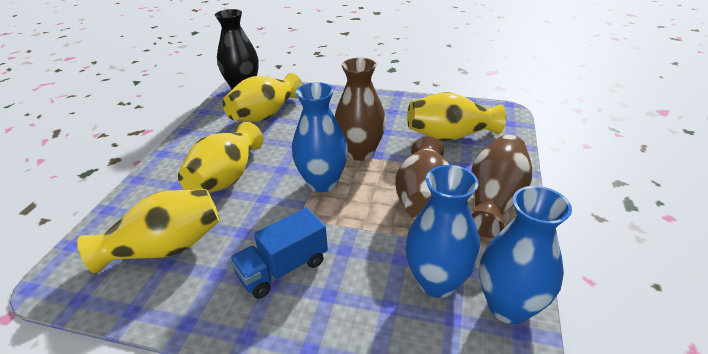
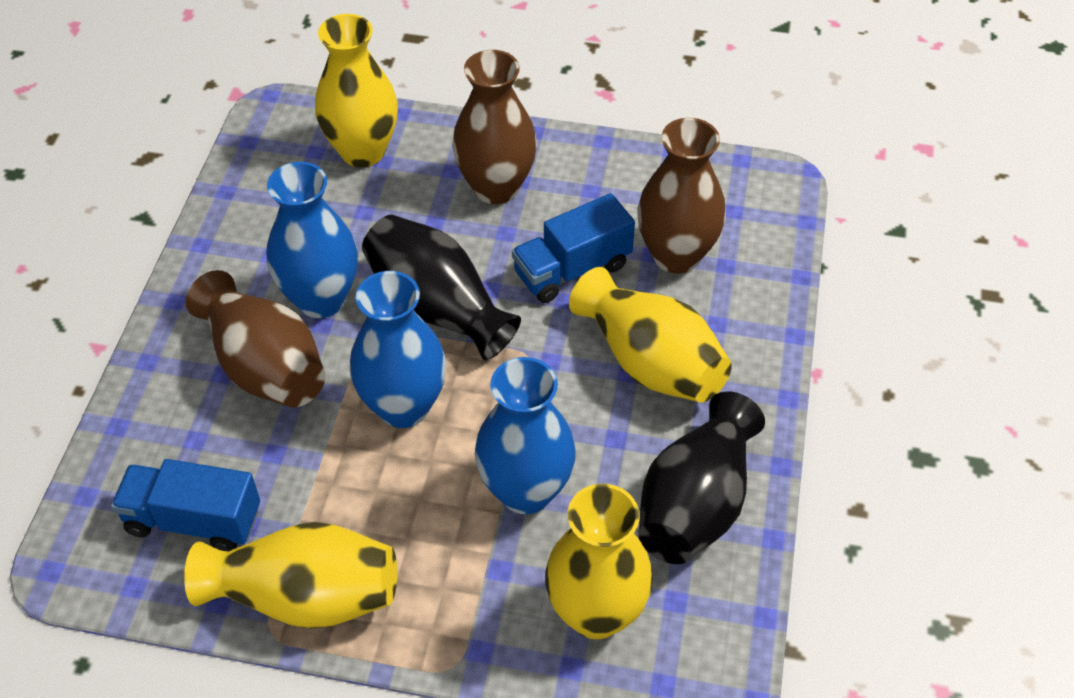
black vase: [215,9,259,89] = 1 -> [362,215,521,360] [638,391,765,564] = 2
blue truck: [230,207,328,299] = 1 -> [111,459,260,551] [512,193,635,303] = 2

